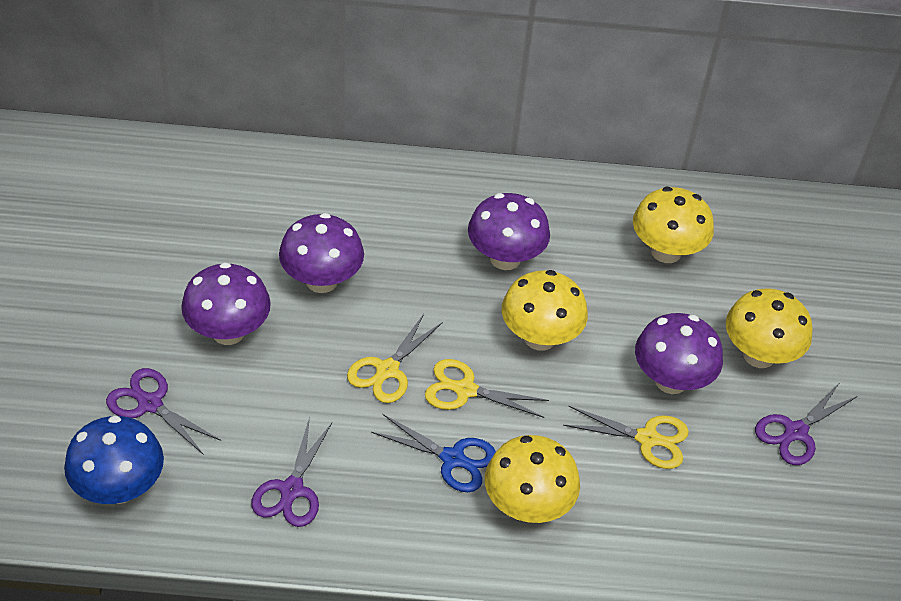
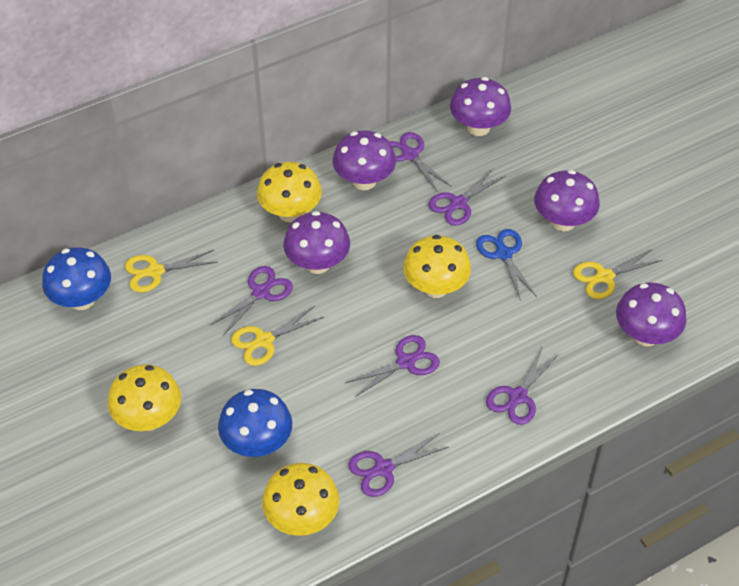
blue mushroom: [64,415,164,504] = 1 -> [42,247,111,310] [218,389,292,457] = 2
purple mushroom: [181,262,271,345] [279,213,364,293] [468,193,550,270] [635,313,723,394] = 4 -> [283,211,350,274] [332,130,396,190] [450,77,511,136] [534,170,600,231] [616,282,687,346] = 5
purple scissors: [106,368,221,455] [251,417,332,527] [755,384,858,465] = 3 -> [210,266,293,336] [346,335,440,397] [348,433,449,497] [389,132,452,192] [428,169,506,225] [486,347,559,425] = 6

